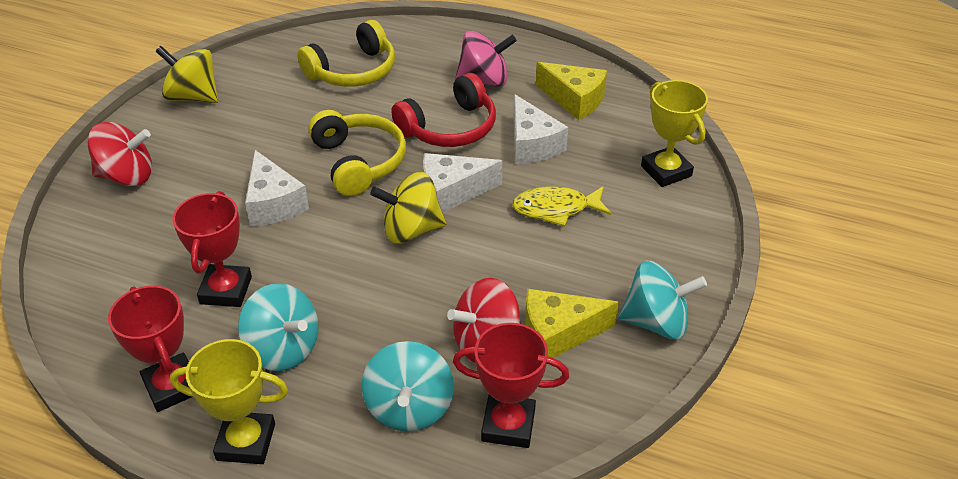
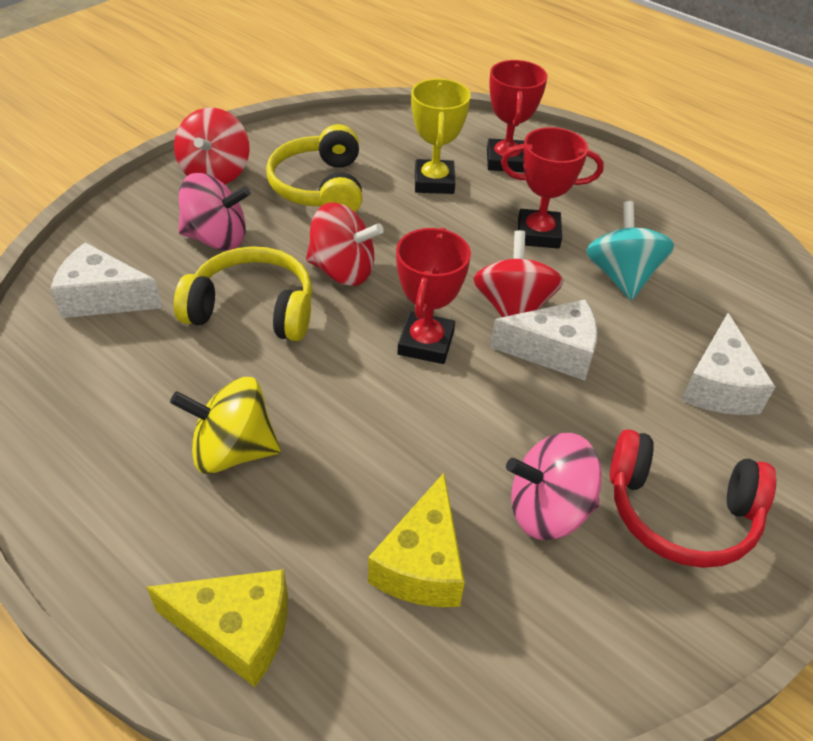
pink spinning top: [455,31,517,87] = 1 -> [178,173,251,250] [506,433,602,540] = 2
red spinning top: [87,122,152,186] [447,278,521,363] = 2 -> [174,108,250,184] [306,202,384,286] [473,230,564,317] = 3
turquoise spinning top: [238,283,318,371] [361,341,454,432] [618,261,707,339] = 3 -> [586,201,674,300] = 1
yellow fish: [512,186,611,226] = 1 -> none = 0
yellow spinning top: [155,46,218,103] [370,172,446,244] = 2 -> [170,377,281,474] = 1
yellow trophy: [170,339,288,464] [641,80,708,187] = 2 -> [411,79,471,194] = 1

